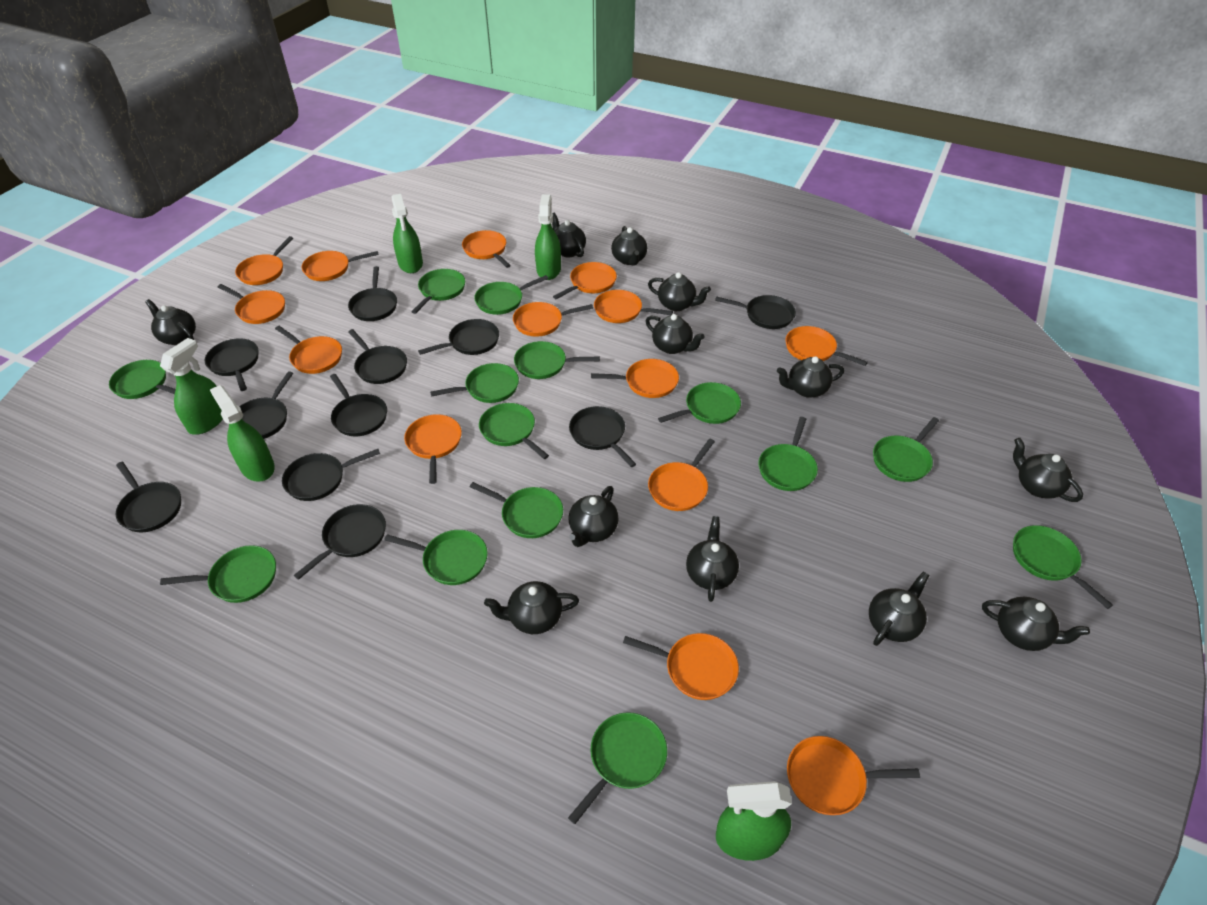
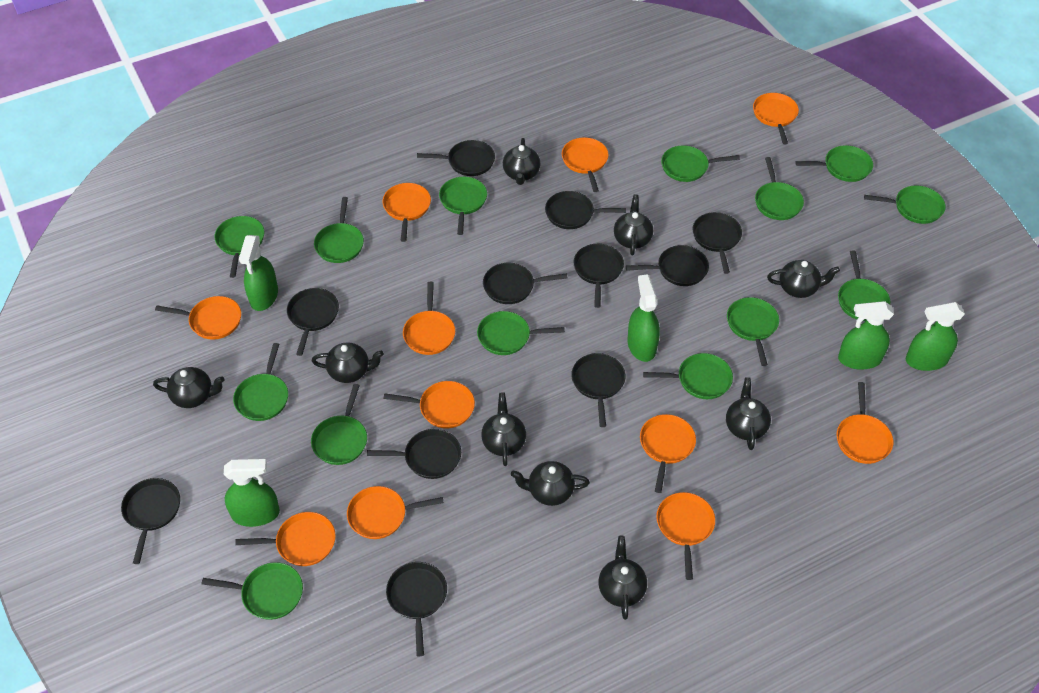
black teapot: [145,299,196,345] [484,581,579,634] [552,213,586,257] [568,486,619,547] [611,226,647,266] [646,314,705,354] [648,272,711,311] [686,516,739,602] [777,356,844,398] [869,571,929,646] [982,597,1090,651] [1013,438,1083,502] = 12 -> [153,367,225,408] [312,342,384,383] [481,393,526,466] [503,138,541,185] [511,461,590,506] [598,536,647,620] [614,194,653,255] [726,377,771,450] [767,260,840,298] = 9
orange pan: [218,284,285,324] [235,236,293,285] [275,326,342,374] [302,251,379,281] [404,414,462,484] [462,230,511,268] [513,302,593,337] [553,262,617,299] [591,359,679,398] [594,290,673,323] [623,633,739,700] [648,438,715,511] [785,326,868,366] [787,736,920,815] = 14 -> [155,296,241,340] [235,512,336,566] [347,486,444,539] [382,183,431,242] [383,381,475,428] [403,282,455,355] [562,137,609,192] [640,414,696,493] [656,492,715,580] [753,93,799,144] [837,382,893,464] = 11

